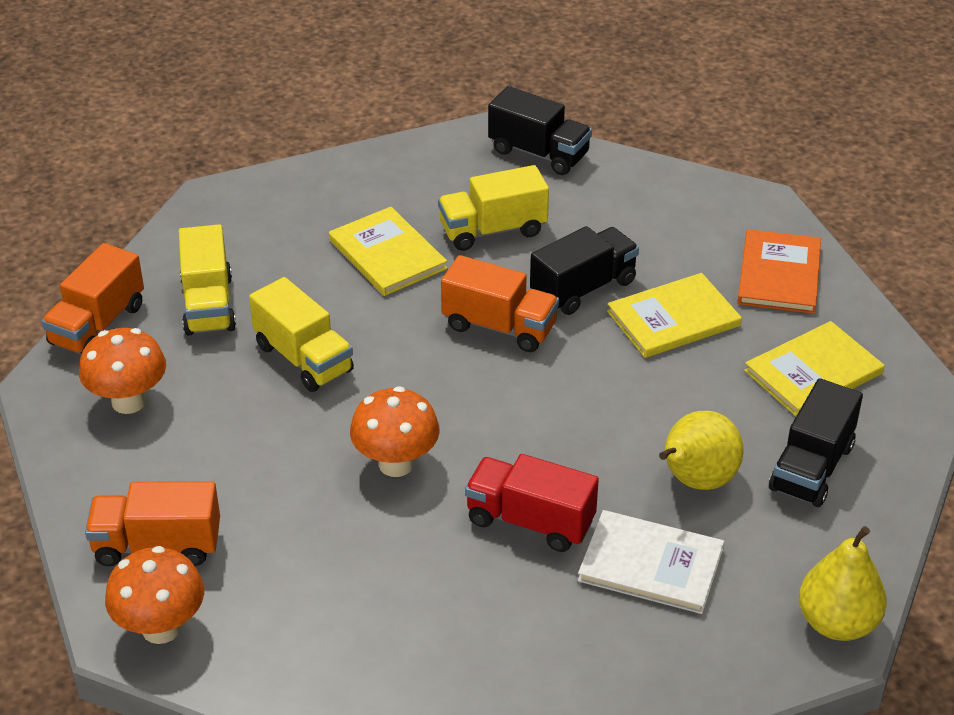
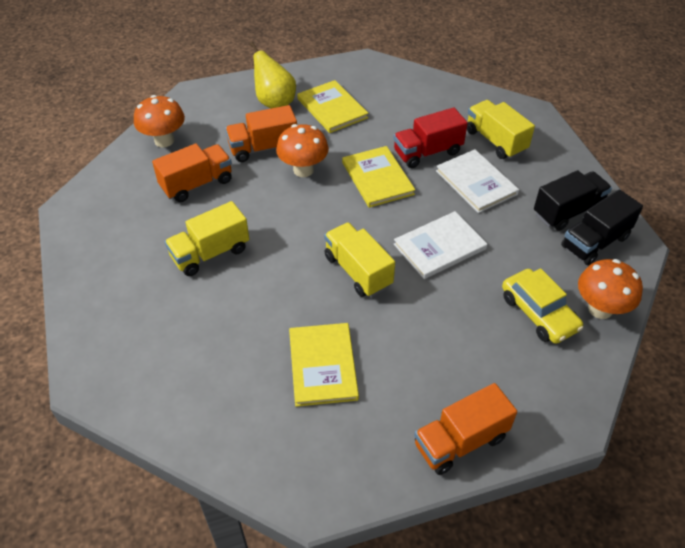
black truck: [488,86,592,175] [530,226,639,315] [769,378,863,507] = 3 -> [534,170,612,231] [561,189,643,265] = 2
orange book: [737,229,821,314] = 1 -> none = 0
white book: [578,510,724,614] = 1 -> [394,211,487,279] [436,149,519,213] = 2
yellow car: none = 0 -> [502,269,583,344] = 1
yellow pear: [659,411,744,490] [799,526,887,641] = 2 -> [250,42,296,108] = 1

